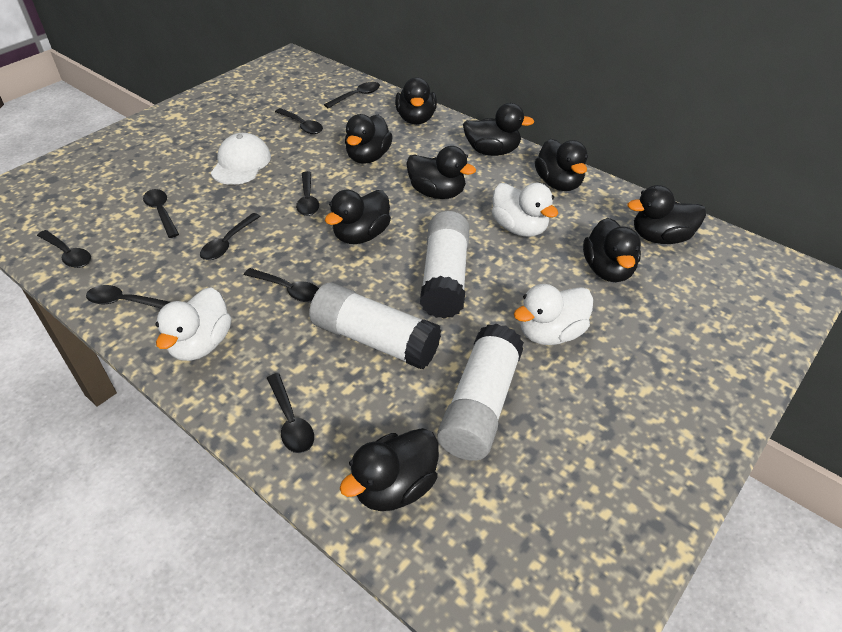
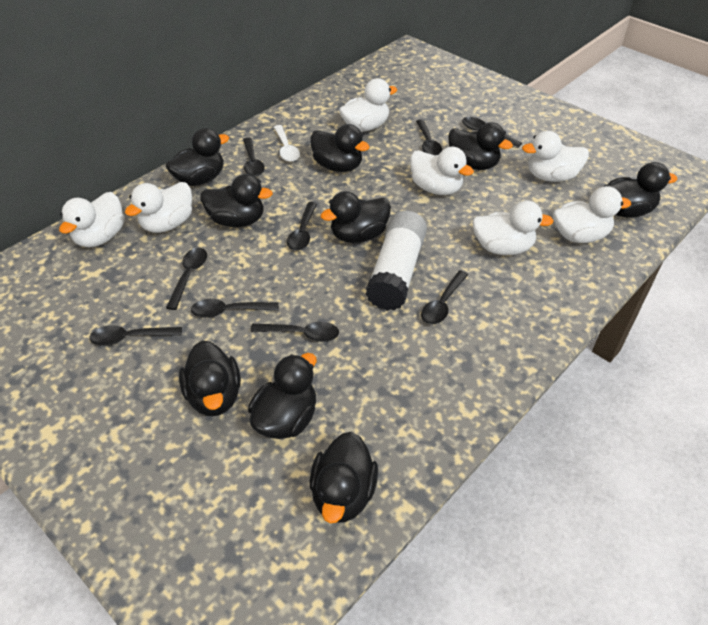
white cap: [211,133,271,185] = 1 -> none = 0
white duck: [155,287,231,361] [492,183,558,237] [514,284,593,345] = 3 -> [59,192,125,248] [125,182,192,233] [339,78,397,132] [410,147,474,195] [472,201,554,255] [522,131,589,182] [553,186,631,243] = 7
white glue stick: [309,282,441,369] [420,211,470,319] [437,323,524,461] = 3 -> [365,210,427,311] = 1
white spoon: none = 0 -> [274,125,300,162] = 1

